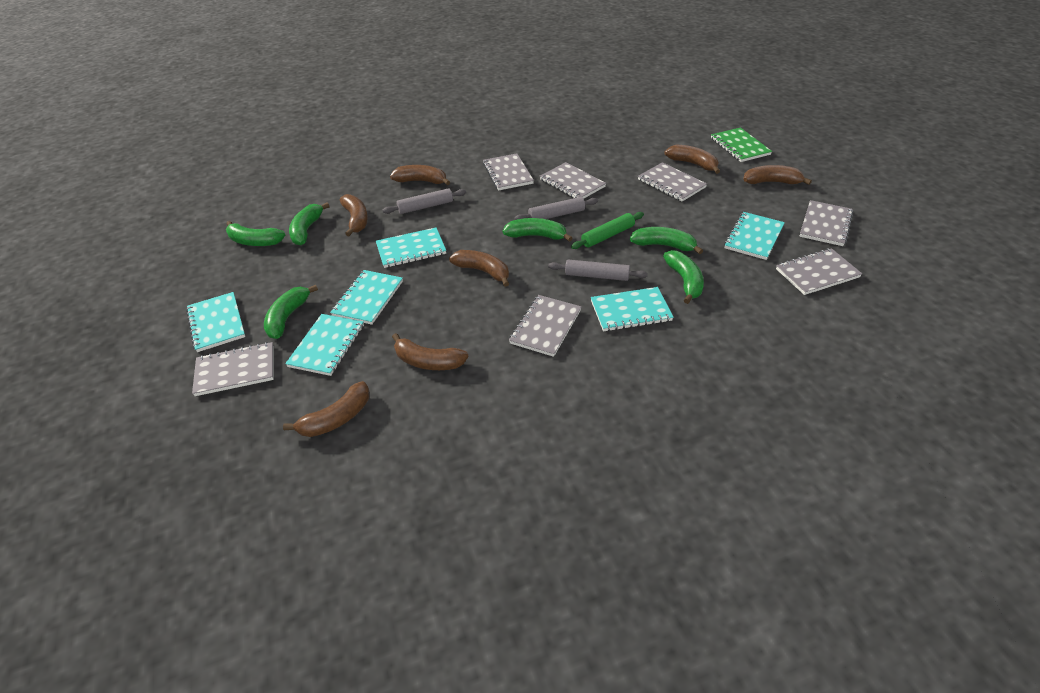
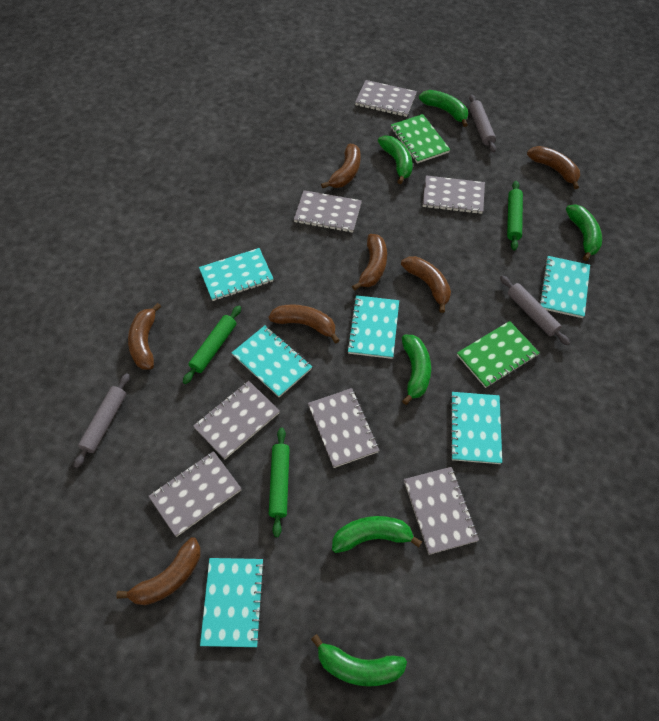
green notebook: [711,127,772,162] = 1 -> [391,114,450,164] [457,321,539,388] = 2
green rolling pin: [571,212,644,249] = 1 -> [183,305,241,384] [269,427,290,537] [507,181,523,250] = 3

